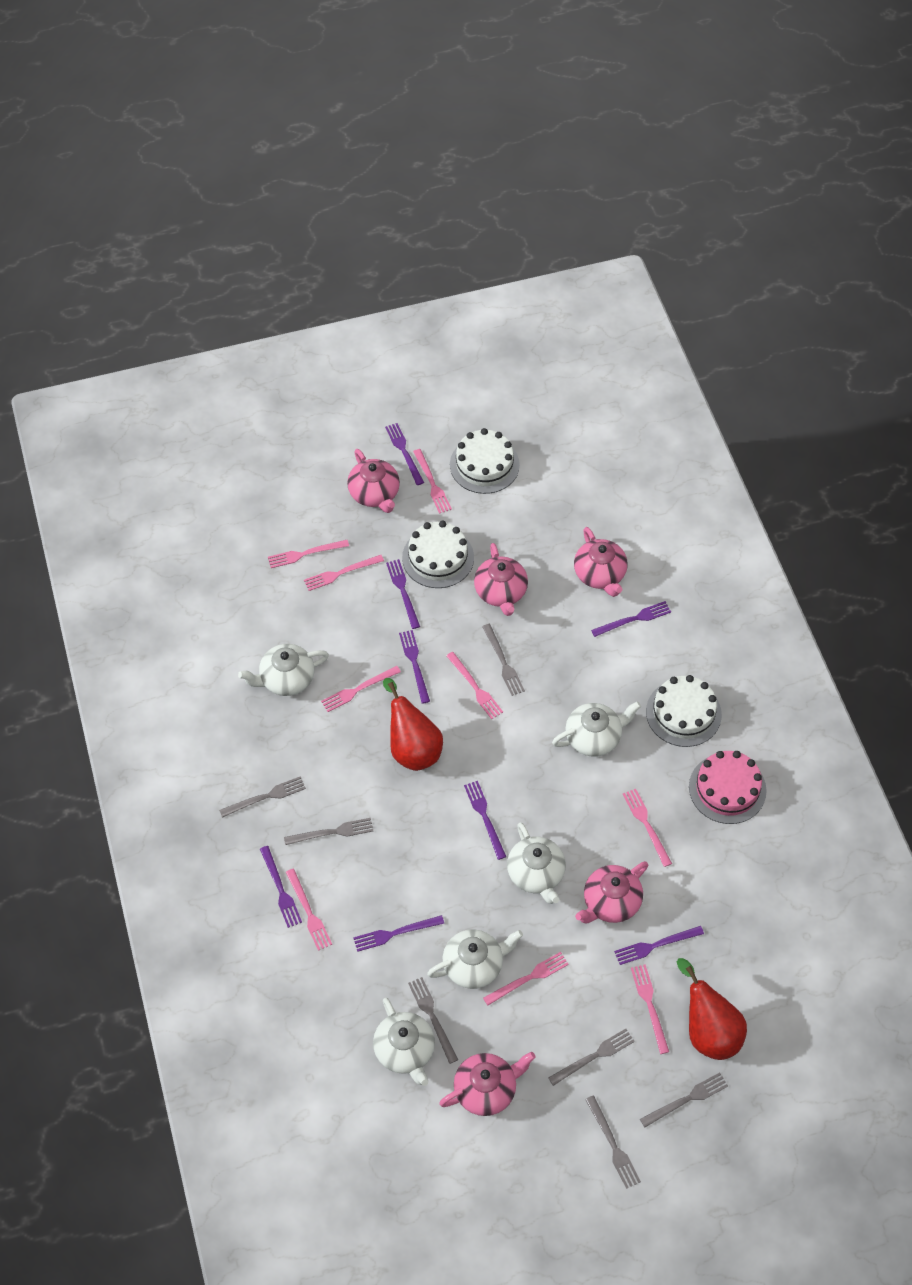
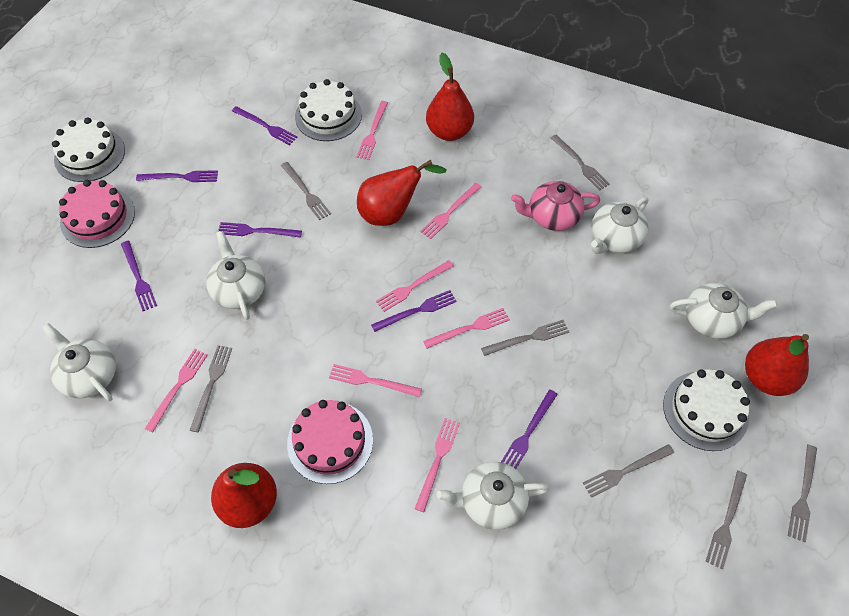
pink cake: [689,751,767,824] = 1 -> [59,180,135,248] [287,400,373,484] = 2
pink fork: [268,540,349,568] [286,869,332,951] [304,555,384,591] [321,666,401,712] [413,449,452,514] [446,652,503,719] [483,952,569,1005] [623,789,672,867] [631,964,669,1054] = 9 -> [145,349,208,433] [329,364,422,397] [356,101,388,160] [376,260,454,312] [415,418,460,512] [420,183,481,239] [423,308,510,349] = 7
pink teapot: [347,449,400,513] [439,1052,536,1116] [474,543,528,616] [574,527,628,597] [575,861,648,923] = 5 -> [511,181,600,231] = 1
purple fork: [260,846,302,928] [353,915,444,952] [385,423,424,485] [386,559,420,629] [399,630,430,704] [464,781,506,860] [591,601,671,637] [614,926,704,965] = 8 -> [121,241,157,311] [136,170,218,182] [219,222,302,238] [232,106,298,145] [371,290,457,332] [501,389,558,469] = 6
red pear: [383,678,443,771] [677,958,747,1060] = 2 -> [211,463,277,528] [357,160,447,226] [426,53,474,141] [745,334,809,396] = 4

